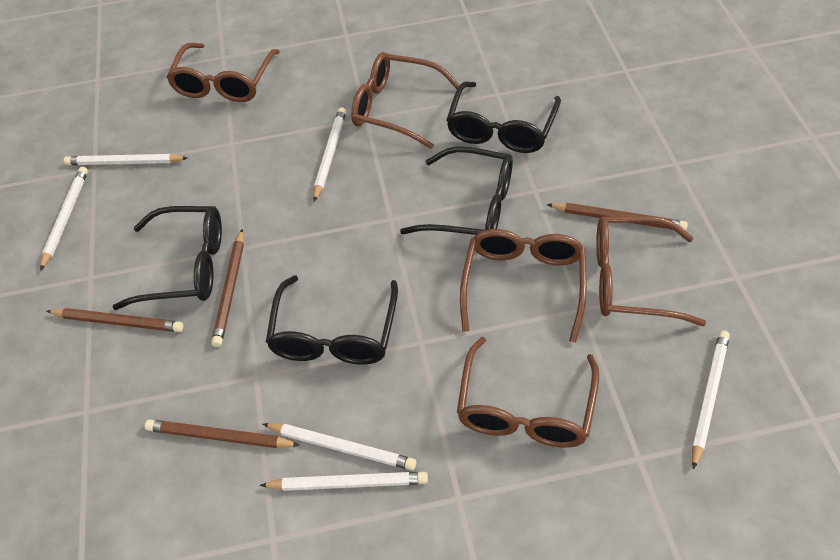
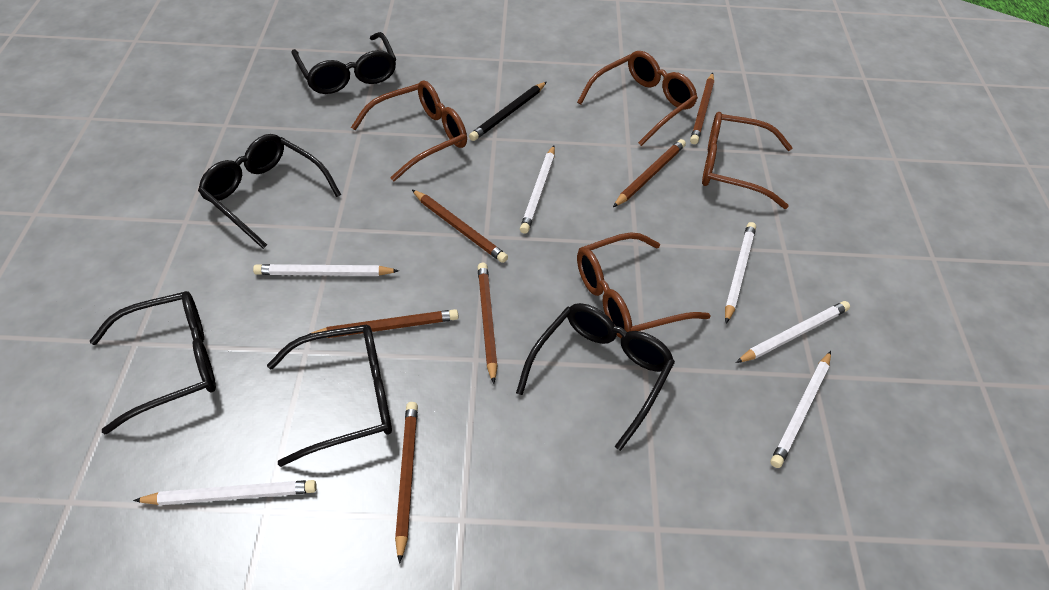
black glasses: [113,206,222,310] [266,275,398,365] [400,146,513,235] [446,82,561,153] = 4 -> [90,291,216,435] [198,134,341,249] [267,325,392,467] [291,32,396,94] [516,303,675,451] = 5
black pencil: none = 0 -> [469,82,546,141] = 1
brown glasses: [166,43,280,102] [351,52,460,149] [457,337,599,448] [460,229,587,343] [596,216,706,326] = 5 -> [351,80,467,181] [577,51,698,146] [577,232,711,338] [702,112,793,209] = 4
brown pencil: [46,308,184,332] [145,419,300,448] [211,229,244,347] [547,203,688,231] = 4 -> [307,309,459,338] [395,402,418,564] [412,190,508,263] [478,263,498,384] [613,139,686,207] [690,73,714,144] = 6

